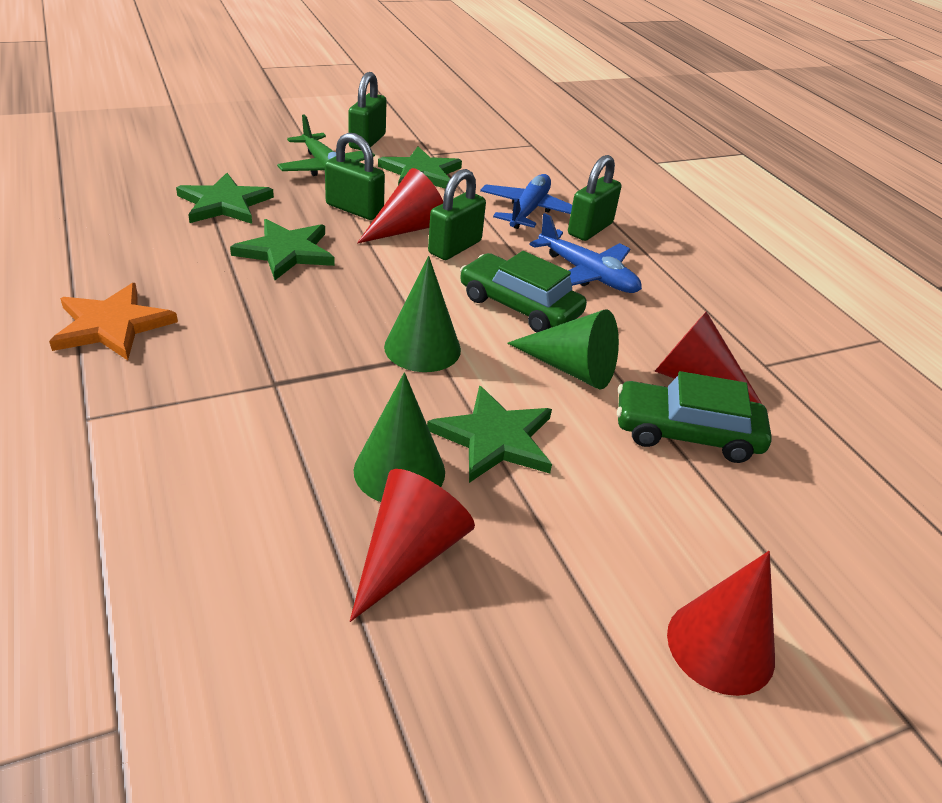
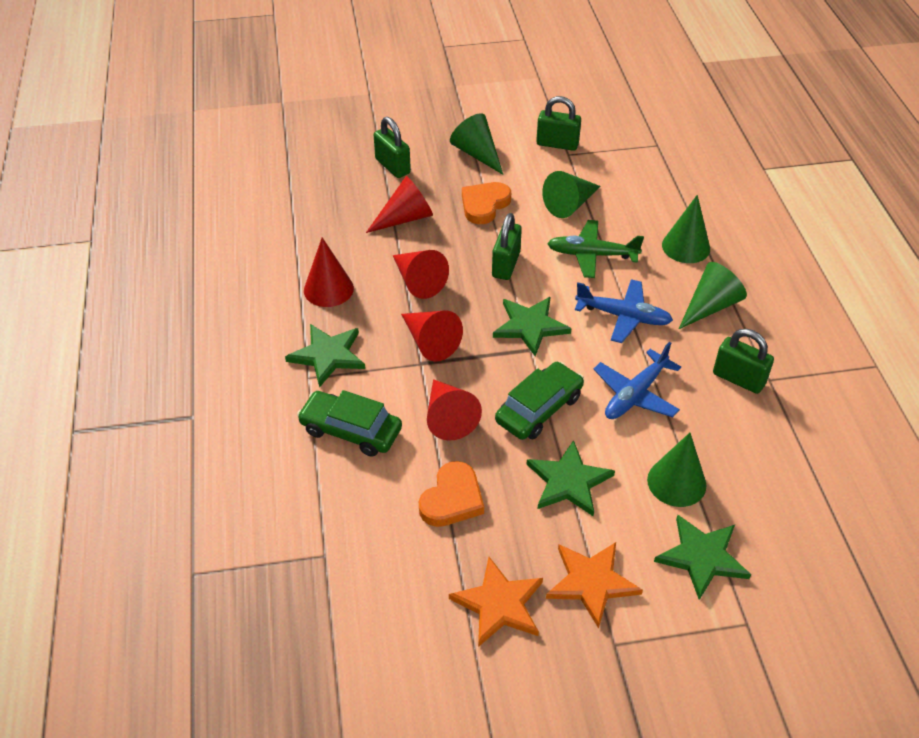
green cone: [354,372,445,502] [384,256,461,372] [507,310,619,390] = 3 -> [450,113,503,174] [542,171,601,218] [647,433,706,507] [662,195,710,263] [679,262,747,329] = 5
orange heart: none = 0 -> [419,461,484,527] [462,182,511,224] = 2
orange star: [49,283,178,360] = 1 -> [449,557,543,647] [546,542,643,628] = 2
red cone: [350,469,475,622] [357,168,443,244] [654,311,762,404] [667,551,775,696] = 4 -> [304,237,354,307] [366,176,433,233] [393,250,449,299] [401,311,463,362] [427,379,482,441] = 5

